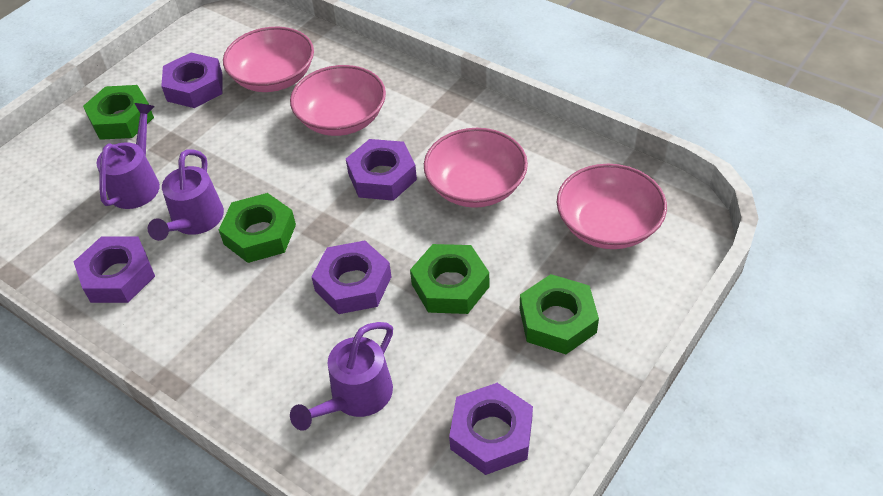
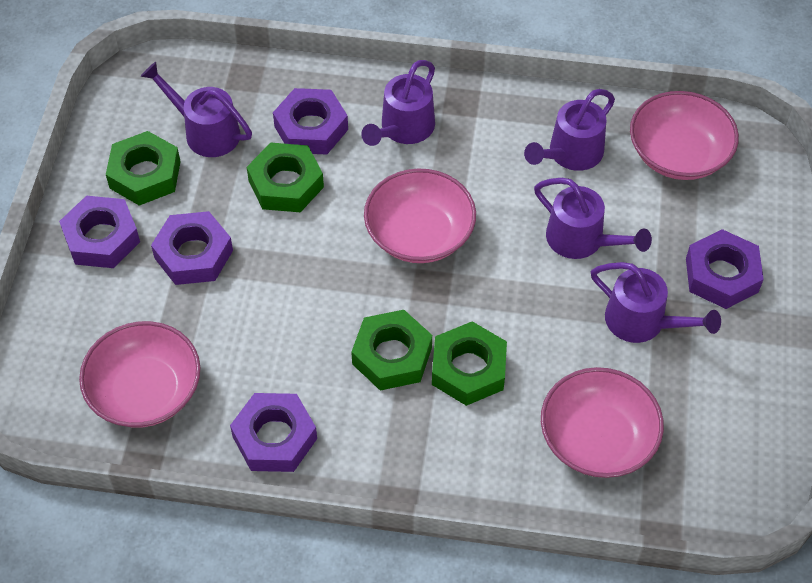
purple watering can: [96,103,160,209] [148,149,224,241] [290,322,393,431] = 3 -> [140,62,252,157] [361,60,435,146] [524,89,615,171] [534,178,652,259] [591,262,721,343] = 5

